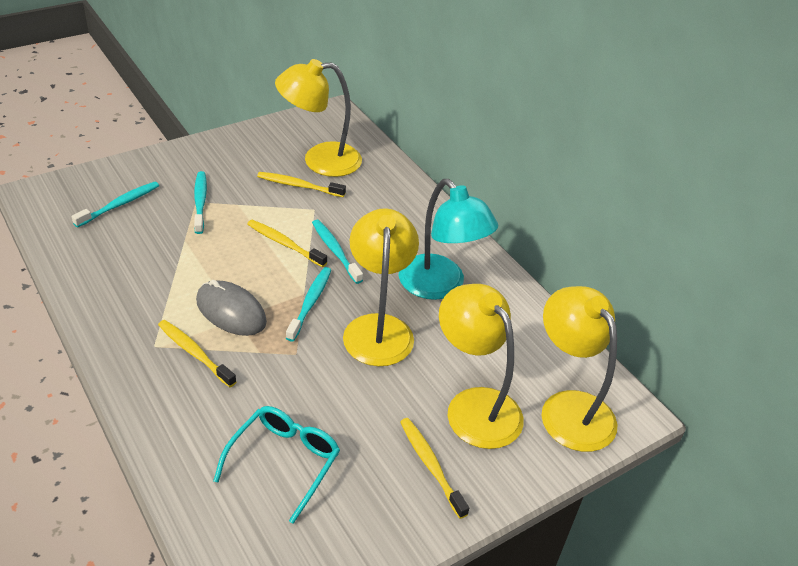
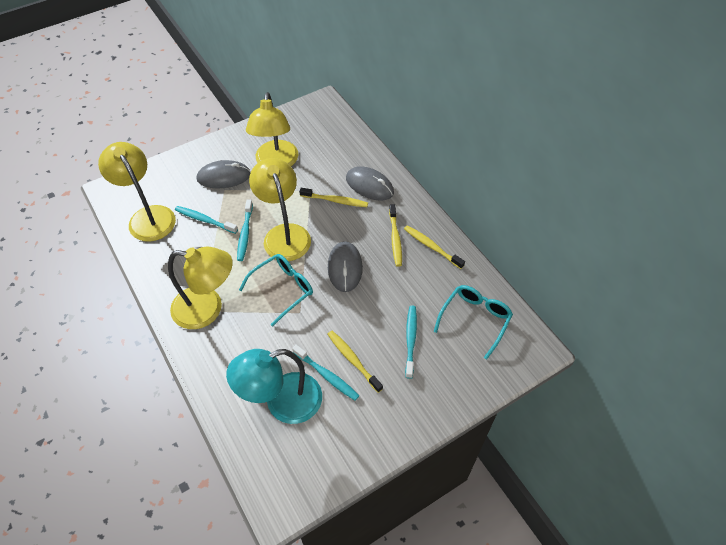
grey mouse: [196,280,267,336] = 1 -> [197,160,251,189] [328,241,363,292] [346,166,394,200] = 3
turquoise glasses: [213,406,340,524] = 1 -> [239,254,313,326] [434,285,513,359] = 2

